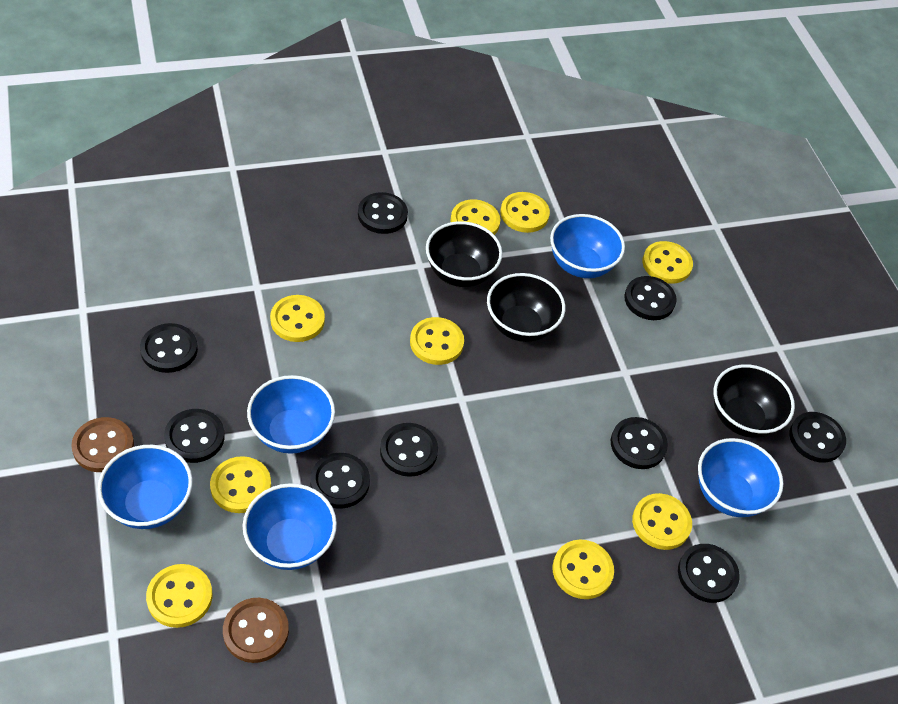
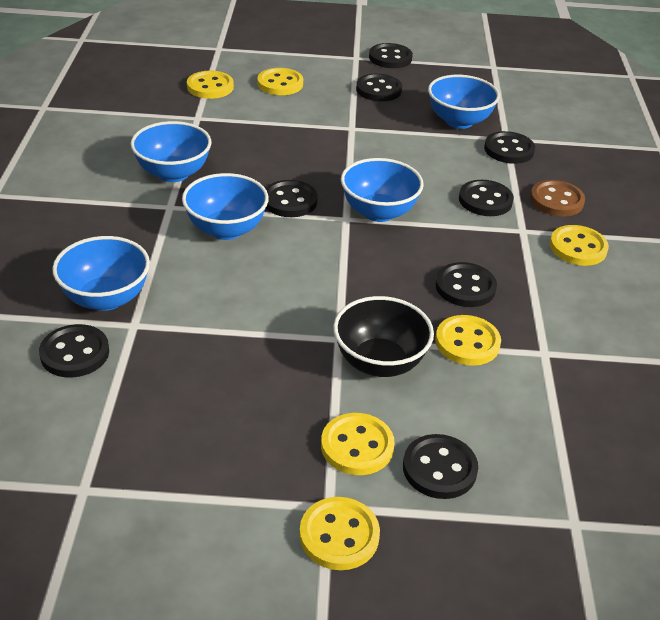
black bowl: [426,221,502,287] [487,273,565,342] [714,364,795,438] = 3 -> [333,296,434,377] = 1
black button: [140,323,198,373] [164,409,225,463] [310,453,370,508] [358,192,408,234] [380,423,438,477] [611,417,668,469] [624,276,677,320] [678,544,740,603] [789,412,846,463] = 9 -> [39,324,109,378] [265,180,318,217] [356,74,402,101] [369,43,413,68] [403,434,478,499] [436,262,497,307] [459,180,514,216] [484,131,535,164] = 8
brown button: [71,417,134,472] [223,598,289,663] = 2 -> [530,180,585,216] = 1
yellow button: [146,564,212,628] [210,456,271,513] [270,295,325,342] [410,317,464,365] [450,200,500,235] [500,192,550,233] [553,540,614,599] [632,493,692,550] [642,241,693,284] = 9 -> [187,71,234,99] [257,68,303,95] [299,497,380,570] [321,413,395,475] [435,315,501,366] [550,225,609,266] = 6

